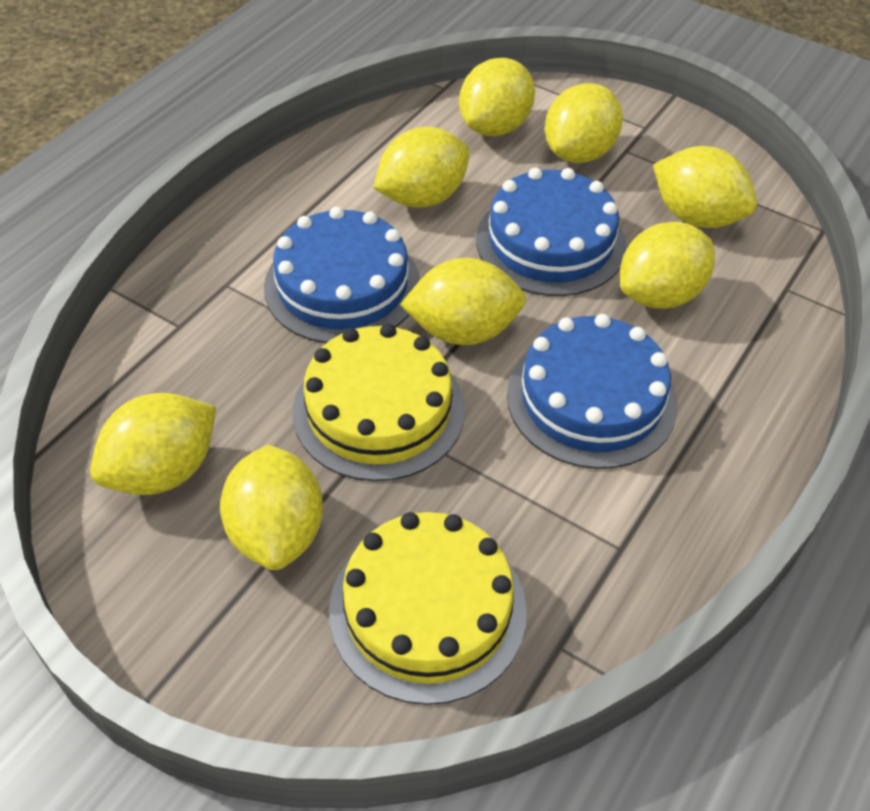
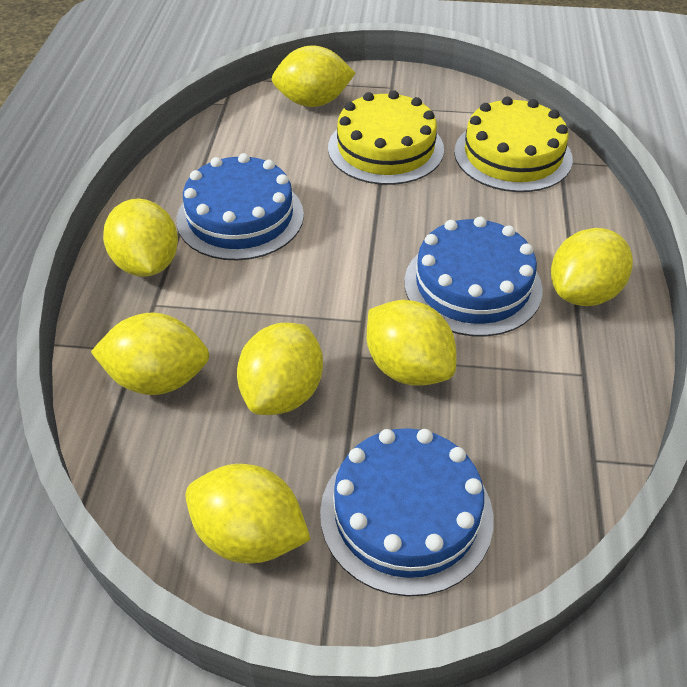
yellow lemon: [90,393,216,495] [220,445,323,570] [373,127,469,208] [400,258,526,345] [459,58,535,136] [545,83,623,163] [620,222,715,309] [653,146,757,228] = 8 -> [91,313,209,395] [103,199,178,277] [185,464,311,564] [237,323,323,415] [272,46,356,107] [367,300,456,386] [551,228,633,306] = 7

